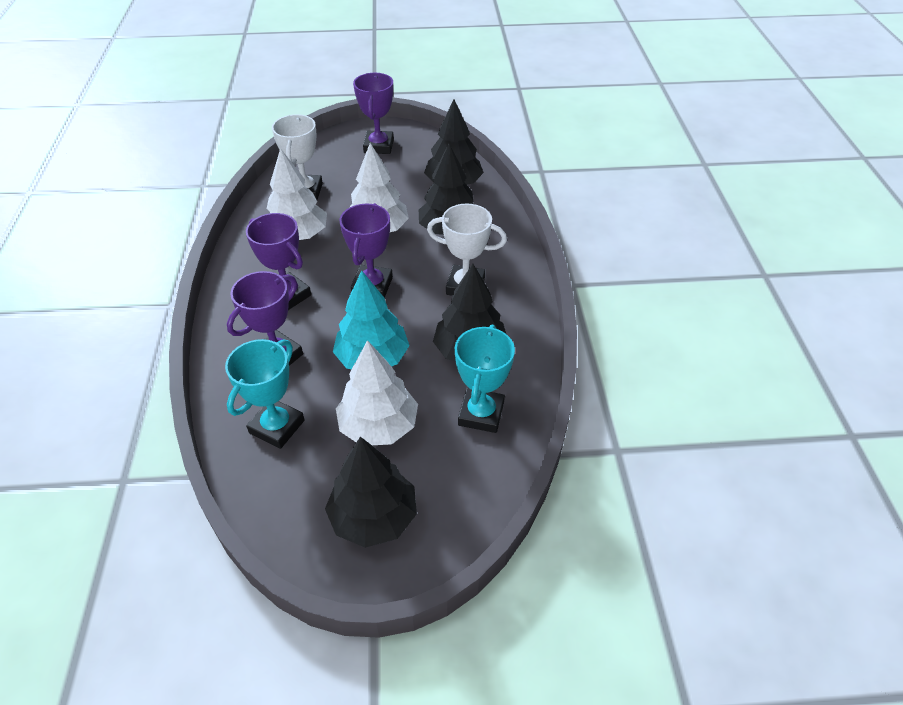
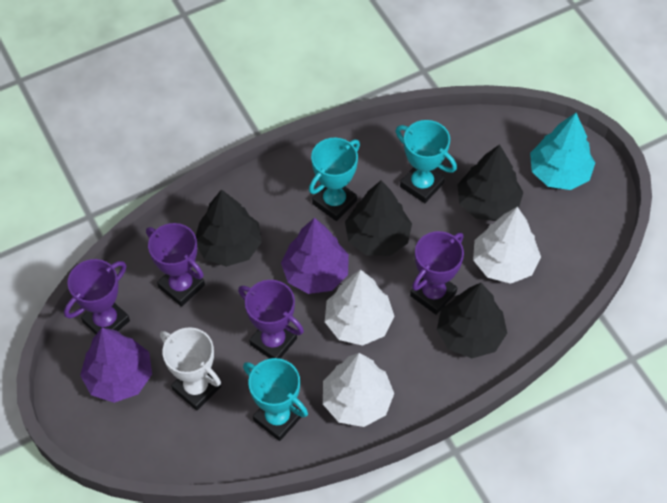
purple tree: none = 0 -> [80,328,152,403] [281,218,349,294] = 2
turquoise trophy: [225,339,305,449] [455,324,515,433] = 2 -> [243,358,308,441] [309,138,360,221] [396,120,457,203] = 3
white trophy: [272,114,323,200] [427,204,507,296] = 2 -> [160,327,221,411] = 1

